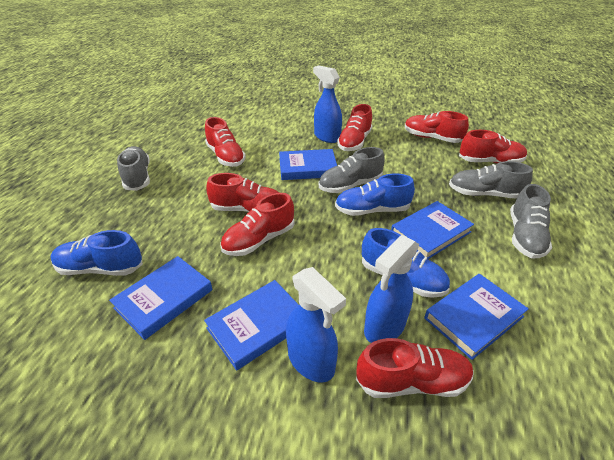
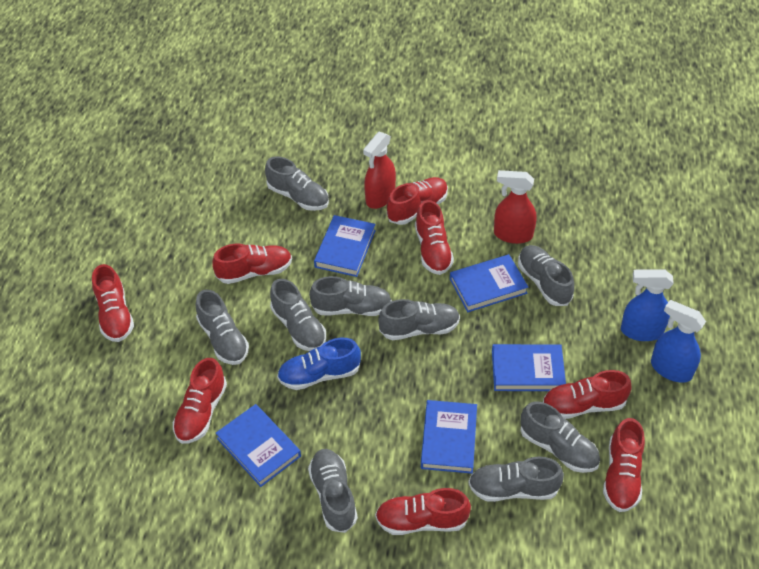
blue shoe: [50,230,143,276] [335,174,415,216] [362,228,450,298] = 3 -> [277,338,361,390] = 1
blue spray bottle: [286,267,346,383] [313,65,342,143] [364,235,419,343] = 3 -> [621,270,674,341] [651,300,706,383] = 2
grey shoe: [117,146,150,191] [319,147,385,193] [449,161,533,198] [510,184,552,258] = 4 -> [196,289,249,365] [265,157,329,211] [270,279,326,351] [308,449,358,533] [309,276,392,316] [378,299,460,340] [468,457,564,502] [518,245,574,306] [520,401,600,473] = 9
red shoe: [205,117,246,167] [206,173,279,212] [220,193,295,256] [337,104,372,151] [356,338,474,398] [405,111,469,143] [459,130,527,163] = 7 -> [92,264,134,342] [173,358,227,444] [212,244,292,284] [375,488,471,535] [387,177,448,225] [415,200,454,275] [543,370,632,419] [603,418,645,512] = 8
red spray bottle: none = 0 -> [363,132,396,209] [494,170,536,244] = 2

